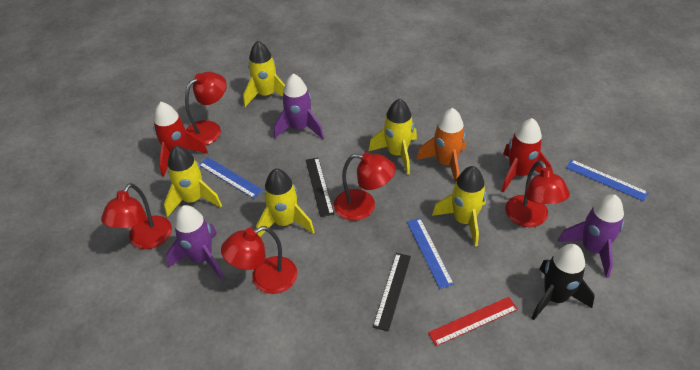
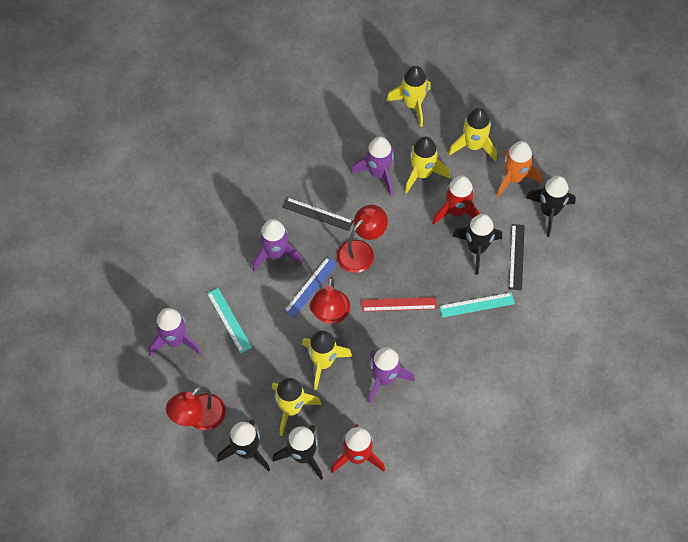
black rocket: [531,244,595,320] = 1 -> [217,419,270,472] [272,425,323,480] [452,214,502,275] [526,176,576,237] = 4
blue ruler: [199,157,263,199] [407,218,454,289] [566,159,649,201] = 3 -> [284,257,338,318] = 1
purple rocket: [166,205,223,279] [274,74,324,139] [558,195,624,278] = 3 -> [149,308,201,356] [253,219,303,271] [351,136,395,196] [368,347,415,403] = 4
red lamp: [101,183,172,249] [185,72,227,145] [221,226,297,294] [334,152,396,221] [505,160,570,227] = 5 -> [166,386,226,431] [310,277,350,324] [337,205,388,273] = 3
turquoise ruler: none = 0 -> [207,288,252,354] [439,292,515,317] = 2

